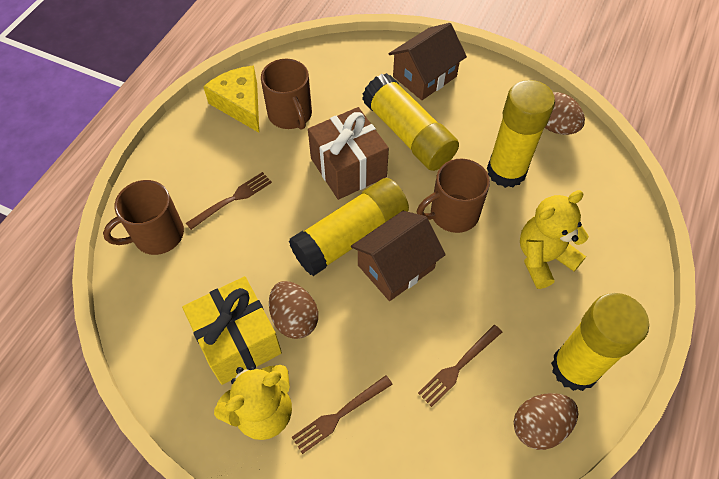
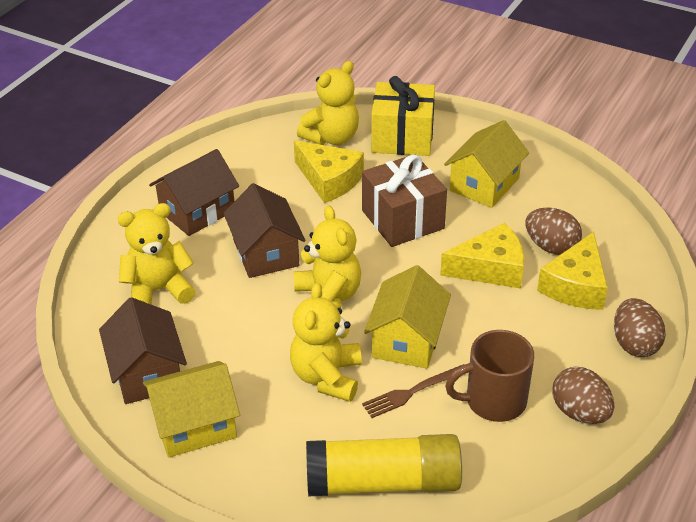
brown fork: [186,172,272,230] [292,375,393,454] [418,325,502,407] = 3 -> [362,364,469,418] = 1
brown house: [351,211,446,301] [388,23,467,100] = 2 -> [99,297,187,404] [149,149,239,236] [223,183,305,278] = 3
brown mug: [103,180,184,255] [261,59,312,130] [417,159,490,233] = 3 -> [445,330,534,422] = 1
yellow cheese: [203,65,259,133] = 1 -> [294,140,364,203] [440,223,524,288] [537,232,608,310] = 3
yellow glue stick: [289,178,409,276] [362,73,459,171] [487,80,555,188] [551,293,649,391] = 4 -> [306,434,462,496] = 1
yellow house: none = 0 -> [143,361,240,458] [364,265,451,369] [444,120,529,208] = 3
yellow teddy bear: [214,365,292,440] [520,190,589,289] = 2 -> [118,203,196,304] [290,283,362,402] [294,205,361,309] [297,61,359,145] = 4

